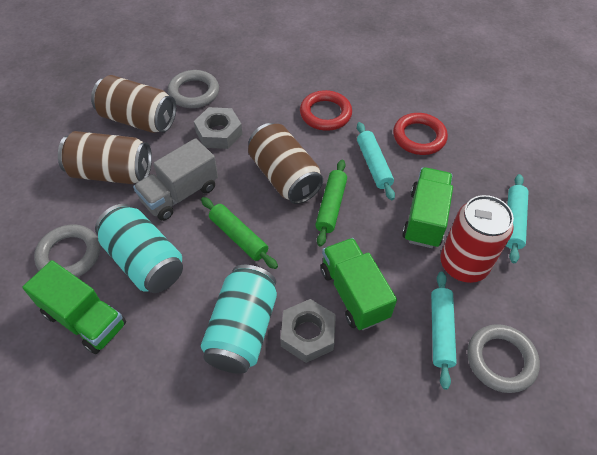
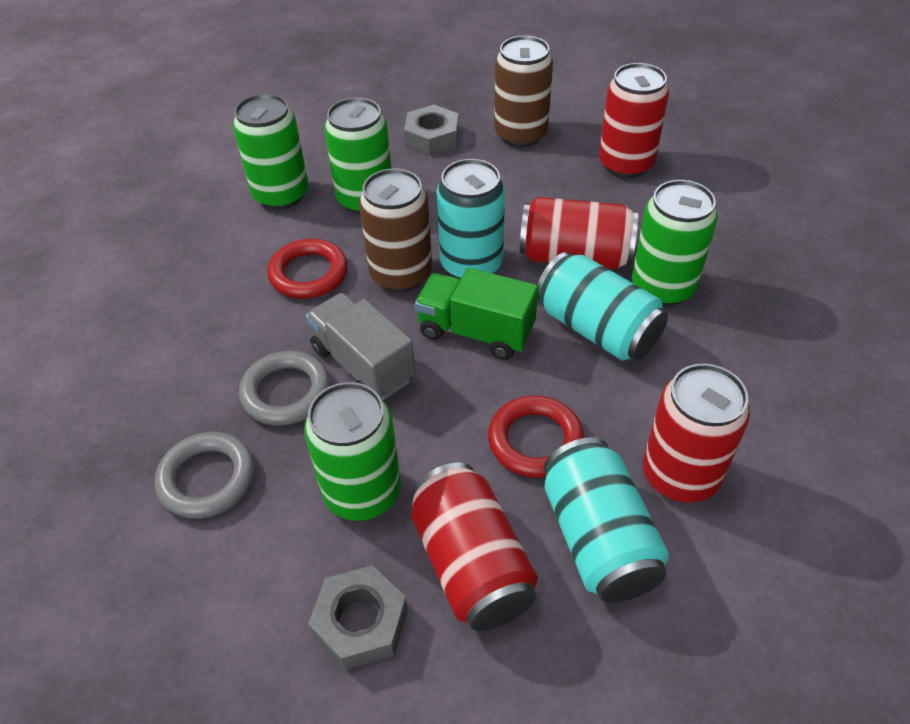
brown can: [58,131,152,184] [91,75,176,133] [248,123,323,204] = 3 -> [359,169,432,292] [494,36,553,147] = 2
green can: none = 0 -> [233,94,309,210] [304,382,401,521] [324,97,391,214] [632,180,718,306] = 4
green rolling pin: [201,197,278,269] [315,160,347,247] = 2 -> none = 0
green truck: [22,260,126,354] [321,238,397,330] [402,167,453,248] = 3 -> [415,268,538,360] = 1
grey ring: [34,224,100,277] [168,70,219,108] [467,324,540,393] = 3 -> [155,432,254,519] [239,351,330,426] = 2
red can: [440,195,514,283] = 1 -> [410,462,538,631] [520,197,638,269] [599,63,669,178] [643,364,750,503] = 4
turquoise can: [95,204,183,293] [201,265,277,374] = 2 -> [437,159,505,280] [537,252,668,361] [544,437,669,603] = 3
turquoise rolling pin: [357,122,395,200] [431,272,457,390] [506,174,528,263] = 3 -> none = 0

